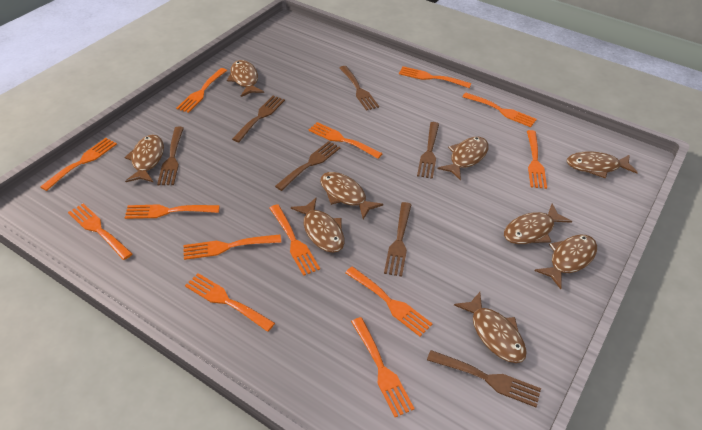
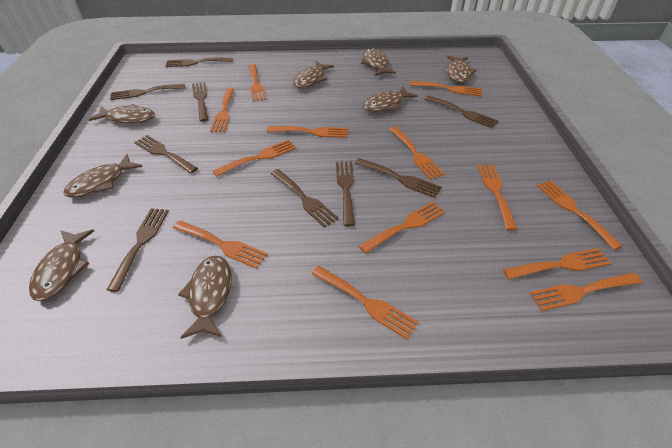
brown fish: [124,135,164,182] [227,60,264,97] [291,198,344,253] [320,172,383,219] [437,137,489,181] [454,292,527,363] [504,204,572,244] [534,234,597,289] [567,151,638,179] = 9 -> [29,230,94,301] [63,154,143,198] [89,104,155,124] [178,256,232,339] [293,61,334,88] [361,48,396,76] [363,86,418,112] [447,56,477,83] = 8
brown fork: [157,127,184,185] [232,96,285,142] [275,141,340,191] [340,66,379,111] [384,202,412,277] [417,122,439,179] [427,350,541,407] = 7 -> [107,208,169,292] [110,84,185,100] [134,135,198,173] [166,58,233,67] [192,82,209,122] [271,169,339,228] [336,161,355,227] [354,158,442,198] [425,95,498,128] = 9

